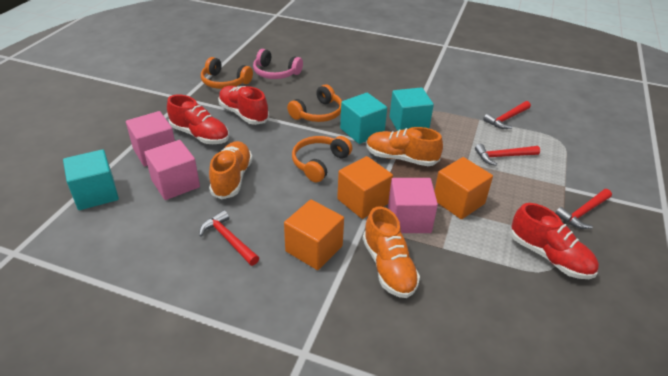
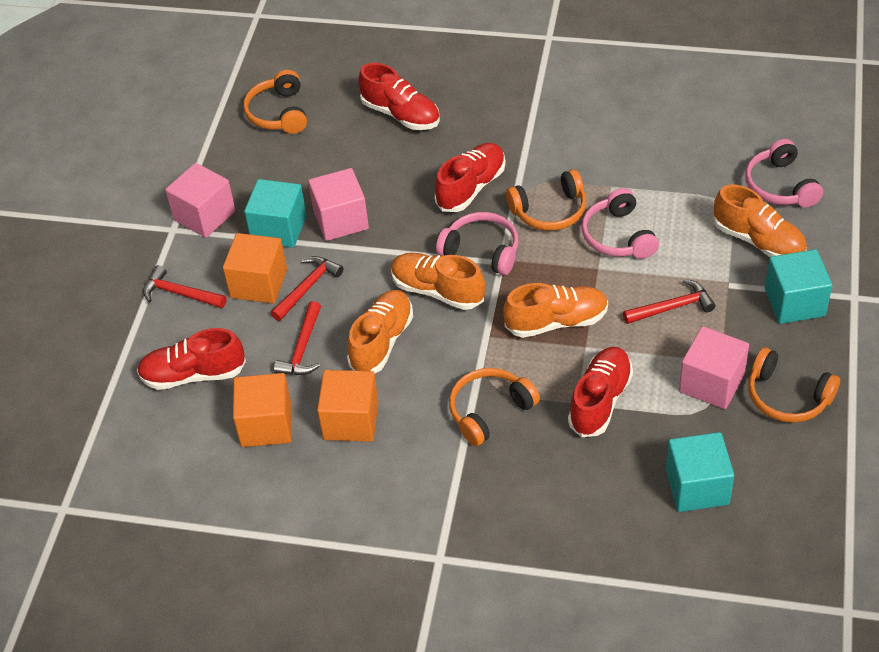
orange headphones: [201,57,253,89] [287,85,342,122] [292,136,352,182] = 3 -> [243,70,307,134] [449,368,540,446] [506,169,586,231] [748,348,840,423] = 4
orange shoe: [209,141,253,199] [363,207,420,298] [366,127,443,166] = 3 -> [347,290,413,374] [391,253,485,310] [503,283,608,338] [714,185,807,257] = 4
pink headphones: [253,49,303,79] = 1 -> [436,212,518,275] [582,188,659,259] [745,139,823,207] = 3
red shoe: [167,95,229,144] [218,86,269,125] [511,203,599,279] = 3 -> [137,328,246,390] [359,63,440,130] [435,143,505,212] [568,347,633,437] = 4

